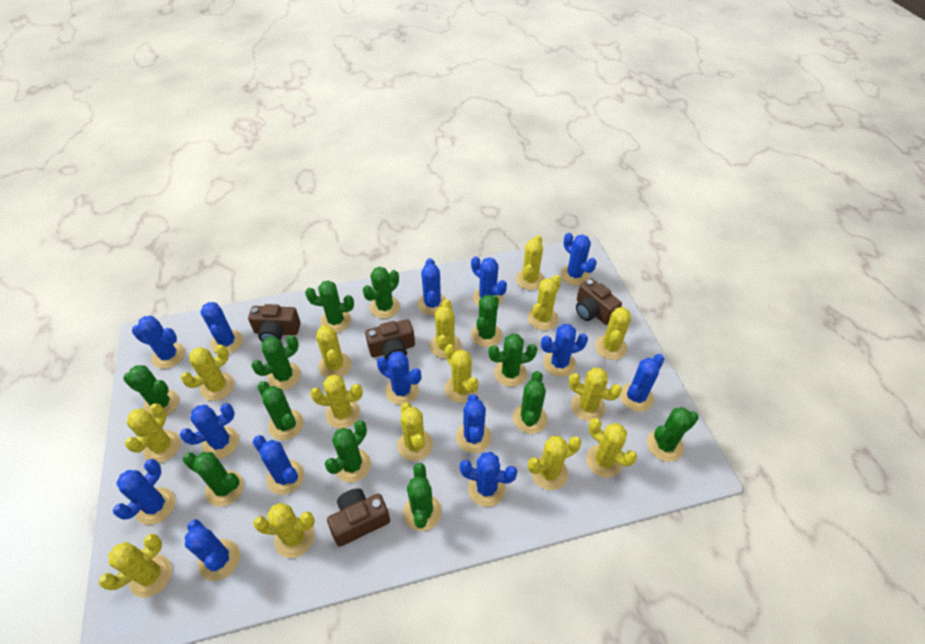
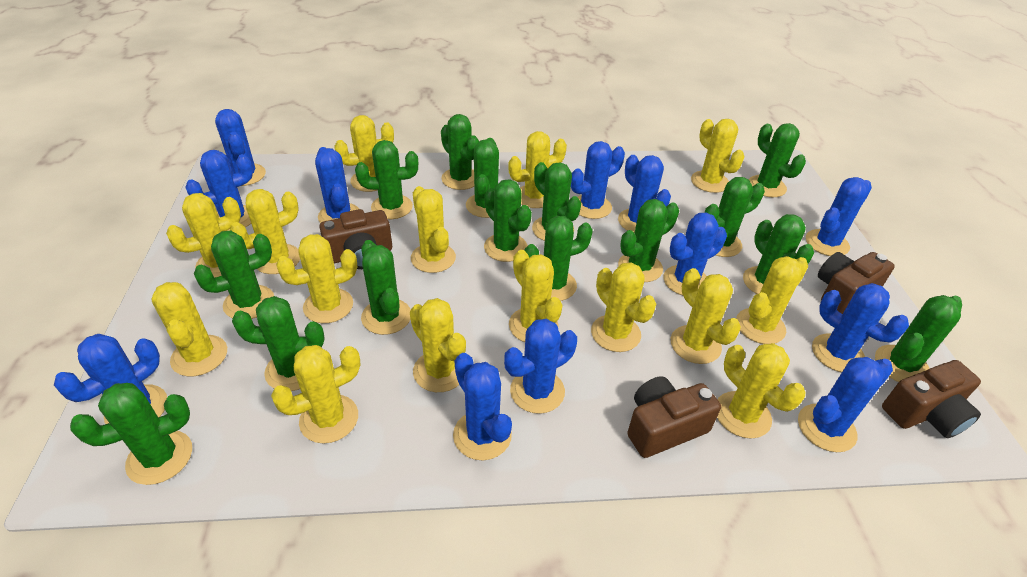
blue cactus: [113,459,175,525] [132,316,185,369] [180,403,239,459] [185,519,240,581] [201,302,243,354] [253,435,304,495] [377,352,421,405] [418,258,446,315] [456,394,491,453] [460,452,517,507] [471,256,507,306] [541,324,588,377] [561,233,597,285] [620,354,664,412] = 14 -> [54,334,167,424] [185,150,253,231] [215,109,266,186] [315,147,359,223] [453,353,512,460] [504,319,577,414] [571,141,625,219] [618,155,671,233] [664,213,727,295] [798,357,893,452] [806,177,872,256] [812,283,909,372] = 12
green cactus: [123,365,179,417] [183,452,244,506] [251,335,301,390] [257,381,304,440] [305,281,354,333] [325,421,371,482] [363,267,400,319] [403,463,442,531] [471,295,502,347] [488,333,537,387] [513,371,547,434] [647,407,699,462] = 12 -> [70,383,192,485] [194,231,274,319] [232,296,325,391] [355,140,418,219] [361,240,411,335] [441,114,479,190] [466,138,499,218] [484,179,532,262] [524,216,593,301] [532,162,581,241] [618,199,679,282] [704,177,765,257] [743,214,814,294] [748,123,806,197] [875,295,962,382] = 15

